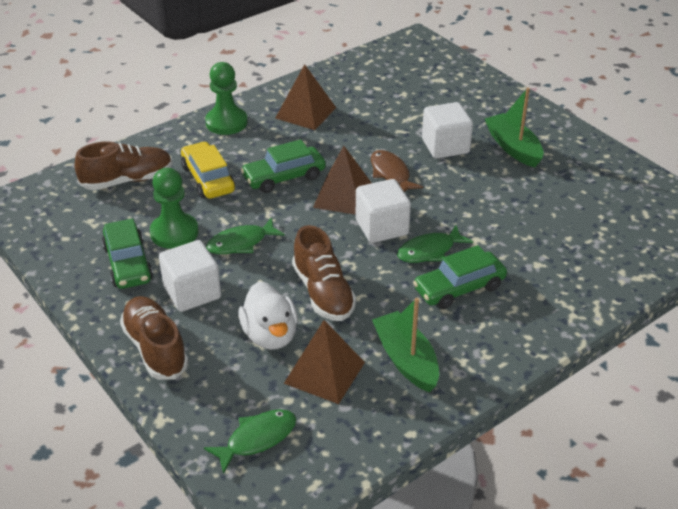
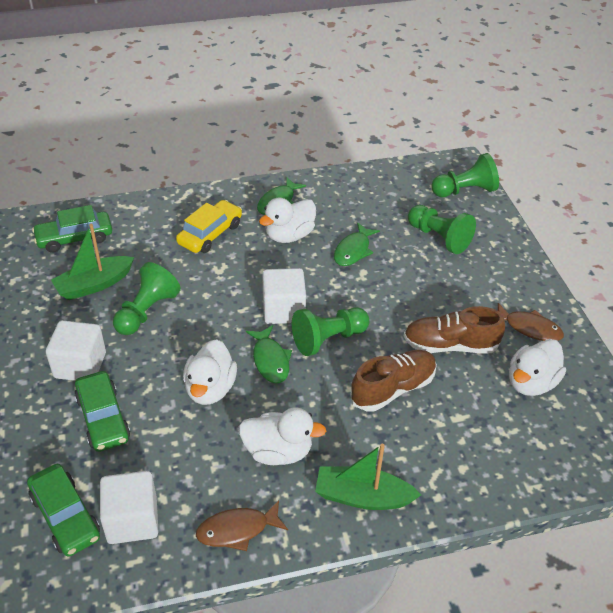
brown fish: [371,150,423,192] = 1 -> [196,500,288,551] [498,303,564,341] = 2
brown pyramid: [275,64,336,130] [284,320,365,404] [313,146,372,215] = 3 -> none = 0
brown shoe: [75,141,173,190] [120,296,189,380] [292,225,356,321] = 3 -> [350,350,437,412] [404,306,505,353] = 2
green pawn: [150,168,199,249] [205,62,248,135] = 2 -> [113,262,181,335] [292,307,369,356] [408,205,476,254] [431,153,499,197] = 4
white duck: [238,281,298,350] = 1 -> [183,339,237,405] [239,408,326,465] [259,198,316,243] [509,339,566,396] = 4

